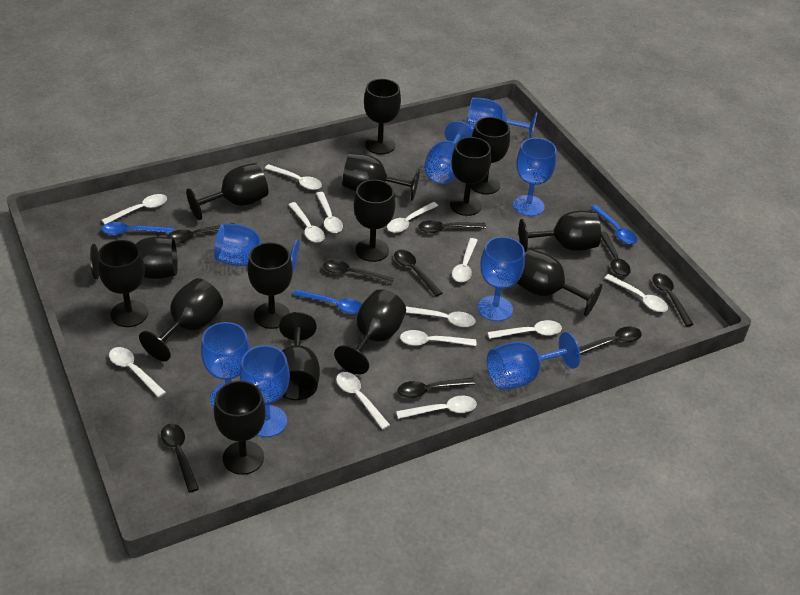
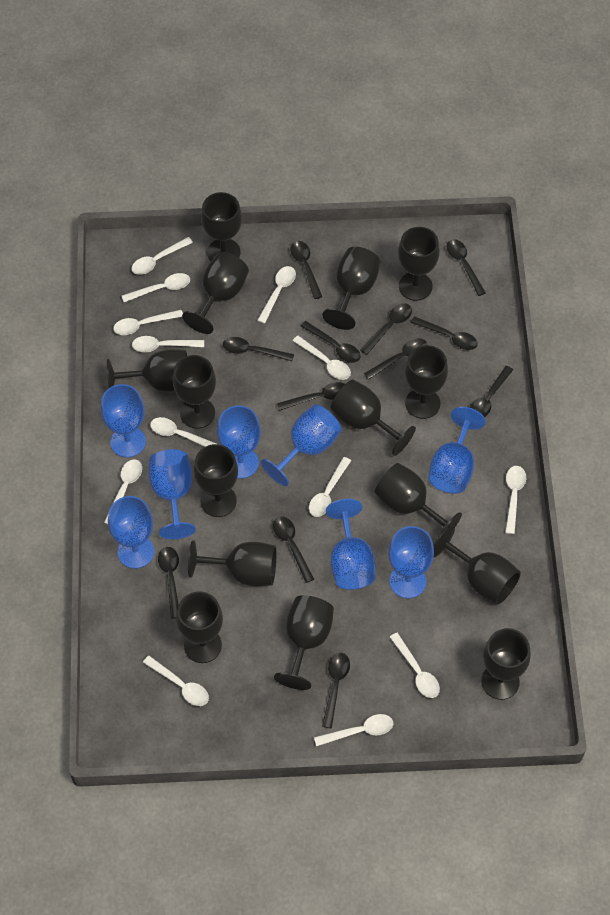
black spoon: [161,424,199,493] [167,223,234,244] [323,260,394,284] [394,250,442,297] [397,378,475,398] [418,220,486,233] [579,326,642,355] [601,231,631,277] [652,273,694,326] = 9 -> [158,547,179,619] [223,337,294,361] [273,516,314,583] [277,382,345,411] [290,241,322,299] [300,321,361,363] [322,653,350,728] [361,303,412,355] [364,338,427,380] [411,316,478,350] [446,239,486,296] [470,366,513,417] = 12
blue spoon: [101,222,174,235] [293,289,362,314] [590,205,637,244] = 3 -> none = 0

